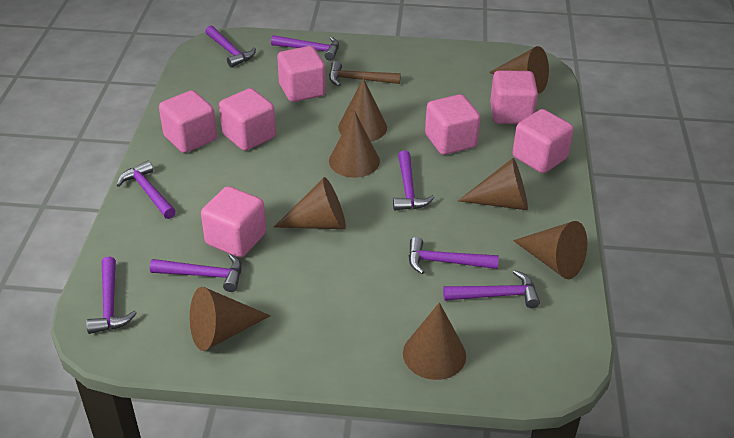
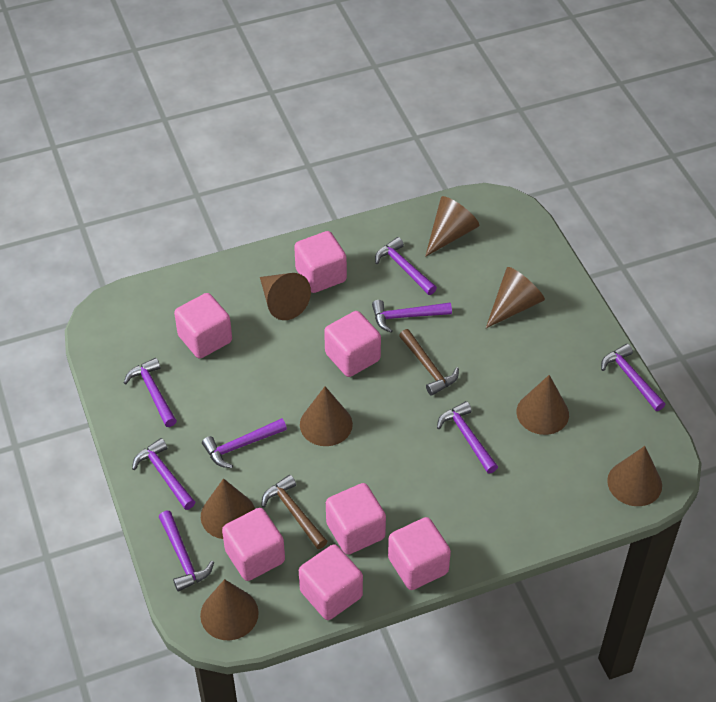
brown hammer: [329,61,401,86] = 1 -> [261,475,328,549] [399,329,459,396] = 2

